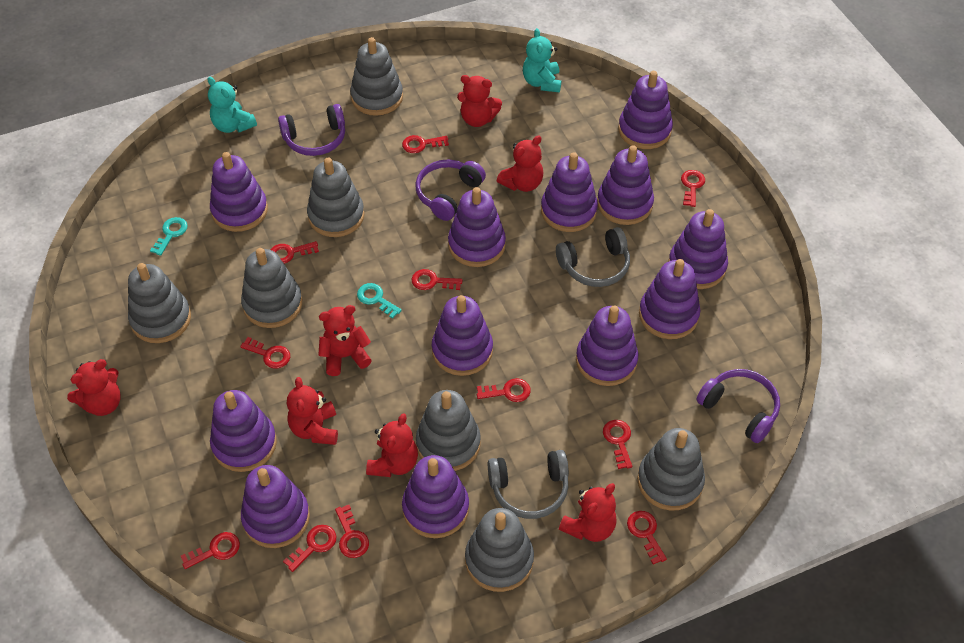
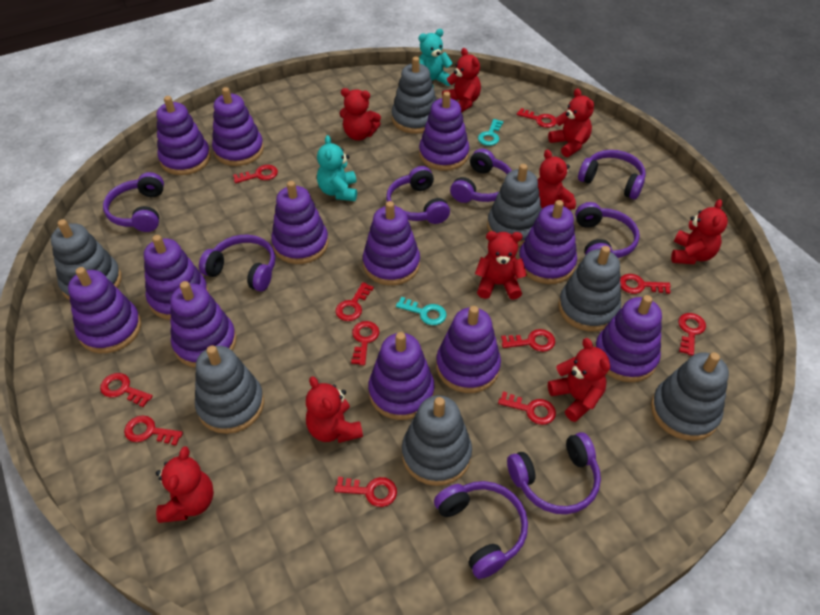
grey headphones: [488,450,569,519] [556,227,630,287] = 2 -> none = 0
purple headphones: [278,104,345,156] [415,160,486,221] [696,369,780,443] = 3 -> [103,172,164,232] [199,235,275,292] [386,166,450,224] [434,481,528,579] [450,148,512,203] [507,432,601,514] [575,202,640,258] [578,150,646,199] = 8
red teddy bear: [67,359,121,416] [287,377,338,445] [318,305,372,376] [366,413,418,477] [457,75,502,127] [497,135,543,192] [559,483,617,542] = 7 -> [156,446,214,523] [306,376,363,443] [340,88,381,141] [442,48,481,113] [475,231,527,300] [538,149,576,210] [548,88,594,157] [548,338,610,422] [671,199,728,264] = 9

